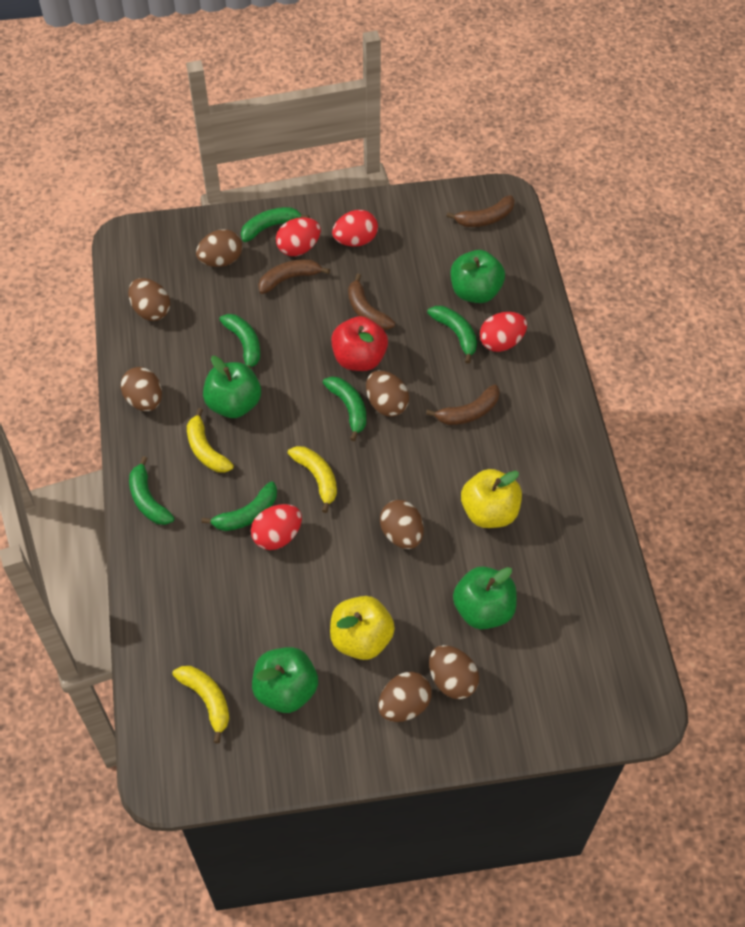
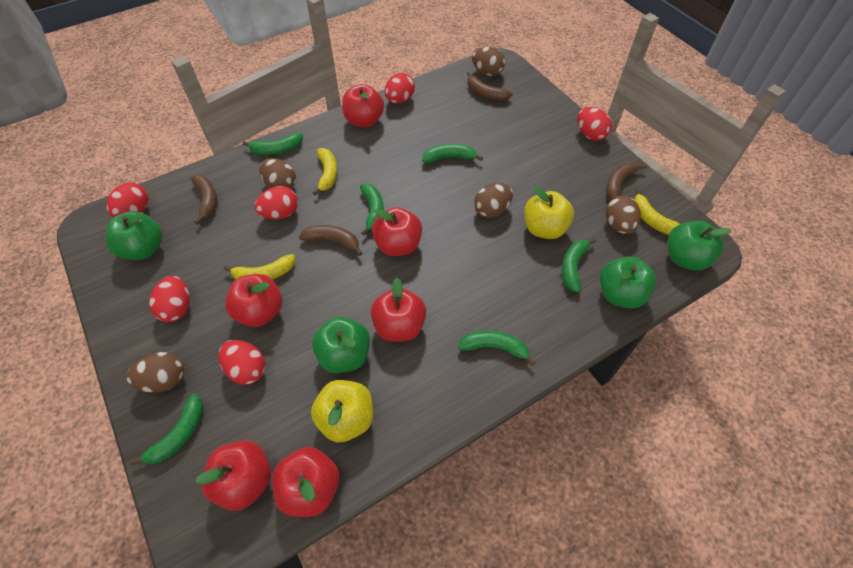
brown egg: [121,367,162,411] [128,278,170,321] [196,229,242,267] [366,370,409,417] [378,672,432,722] [380,500,424,549] [429,645,479,699] = 7 -> [126,352,184,393] [259,158,296,189] [472,47,505,76] [474,183,513,218] [606,195,641,234] = 5
red apple: [331,316,388,371] = 1 -> [195,441,271,511] [225,274,282,327] [272,447,339,517] [342,84,384,127] [371,278,426,342] [372,207,422,256] = 6
red egg: [251,504,302,550] [276,217,321,256] [332,210,378,247] [480,312,527,352] = 4 -> [106,182,148,218] [149,276,190,322] [218,340,265,385] [255,186,298,219] [385,73,415,104] [577,107,612,141] = 6

